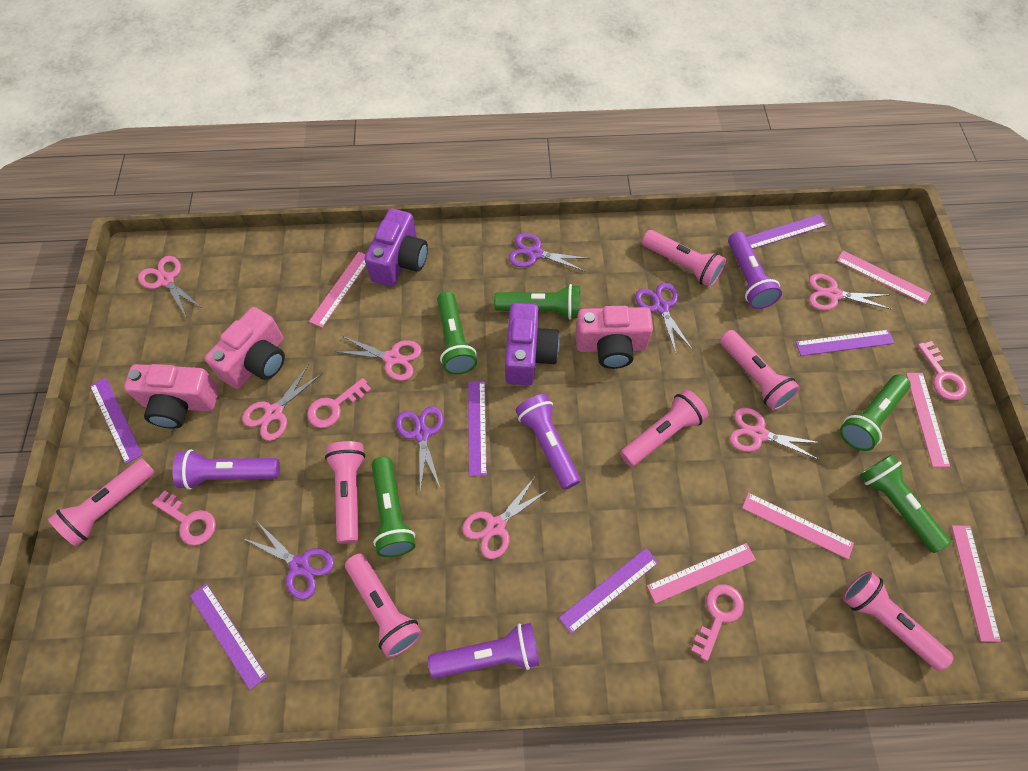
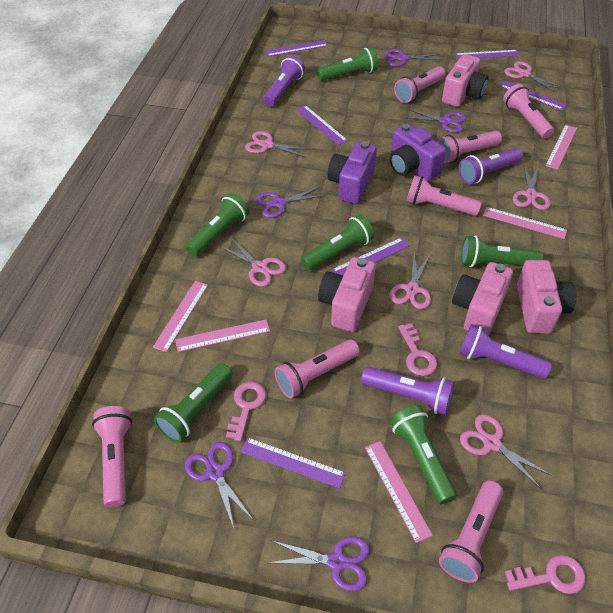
green flashlight: [372,457,415,557] [437,291,477,374] [494,284,580,320] [840,374,911,451] [860,454,951,553] = 5 -> [154,363,233,443] [186,193,249,257] [301,214,374,270] [317,47,378,81] [390,405,457,504] [461,236,543,267] = 6
pink camera: [124,364,219,428] [205,307,285,389] [575,306,653,369] = 3 -> [318,257,376,332] [442,54,488,107] [452,262,513,335] [517,260,576,334] = 4
pink key: [152,490,216,546] [307,378,371,428] [691,584,744,661] [917,341,967,400] = 4 -> [226,382,266,442] [398,323,437,376] [505,555,586,594] = 3
pink ruler: [309,252,366,328] [647,543,756,604] [742,493,854,559] [837,250,931,304] [906,373,950,467] [951,525,1001,642] = 6 -> [153,281,208,352] [175,319,270,352] [365,441,433,543] [483,207,567,239] [545,125,577,170] = 5
purple scissors: [245,523,334,600] [396,406,444,491] [508,233,590,272] [635,283,693,354] = 4 -> [185,442,253,528] [256,187,326,218] [268,536,370,592] [385,49,441,67] [404,108,466,133] = 5

